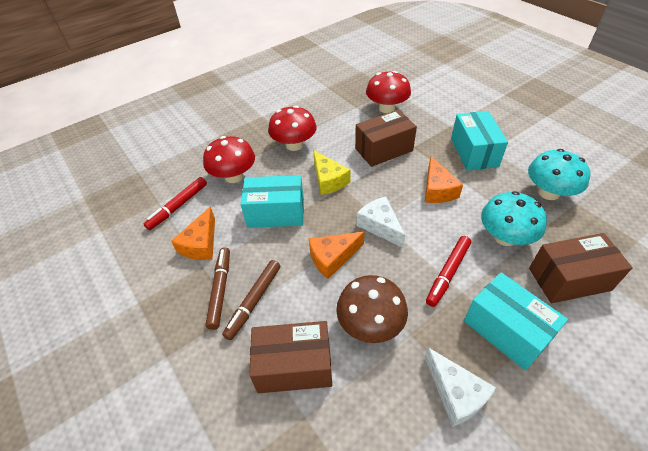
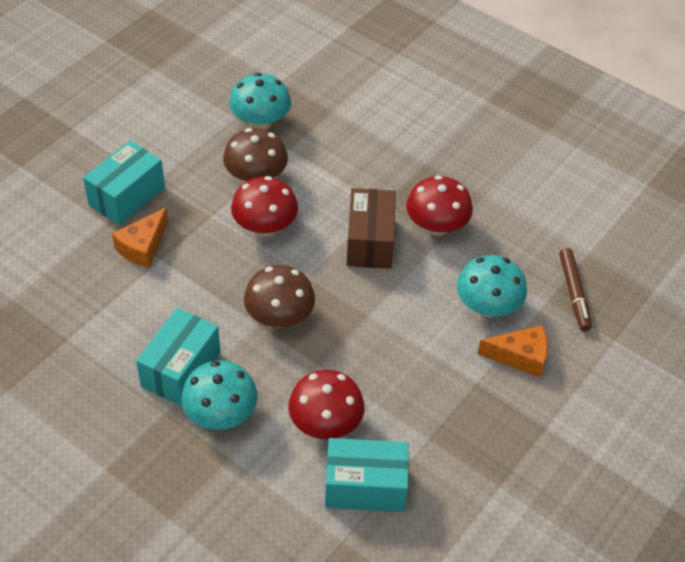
brown box: [249,321,332,393] [355,110,417,167] [529,233,633,303] = 3 -> [347,188,396,269] = 1
brown marker: [205,247,230,330] [222,260,280,340] = 2 -> [559,248,592,331] = 1
brown mushroom: [336,275,408,343] = 1 -> [223,128,288,182] [244,265,315,328] = 2
orange cheese: [171,206,215,260] [309,232,364,279] [425,156,463,203] = 3 -> [112,207,169,268] [478,325,548,378] = 2
red marker: [143,177,207,230] [426,236,471,307] = 2 -> none = 0
turquoise mushroom: [481,191,547,246] [528,149,590,200] = 2 -> [181,360,258,430] [229,73,291,129] [457,255,527,317] = 3
white cheese: [356,196,405,248] [425,347,496,427] = 2 -> none = 0
yellow cheese: [313,150,351,195] = 1 -> none = 0

